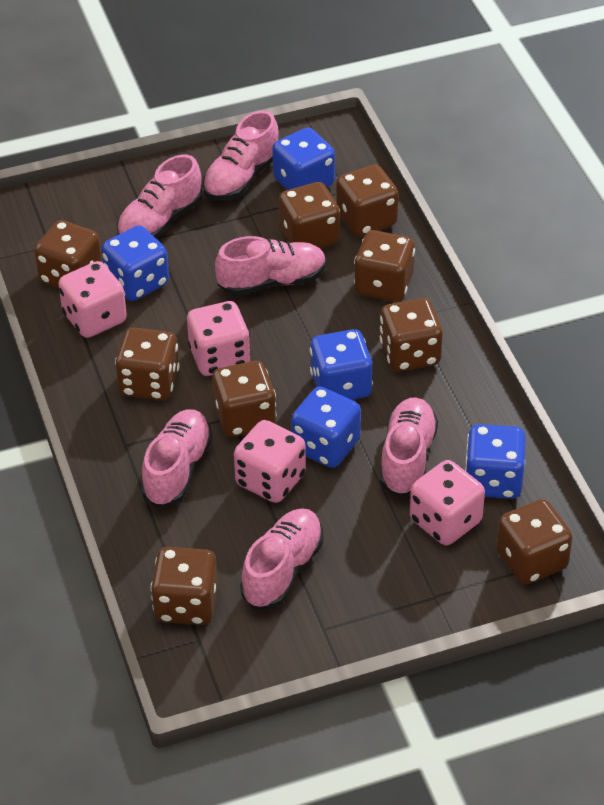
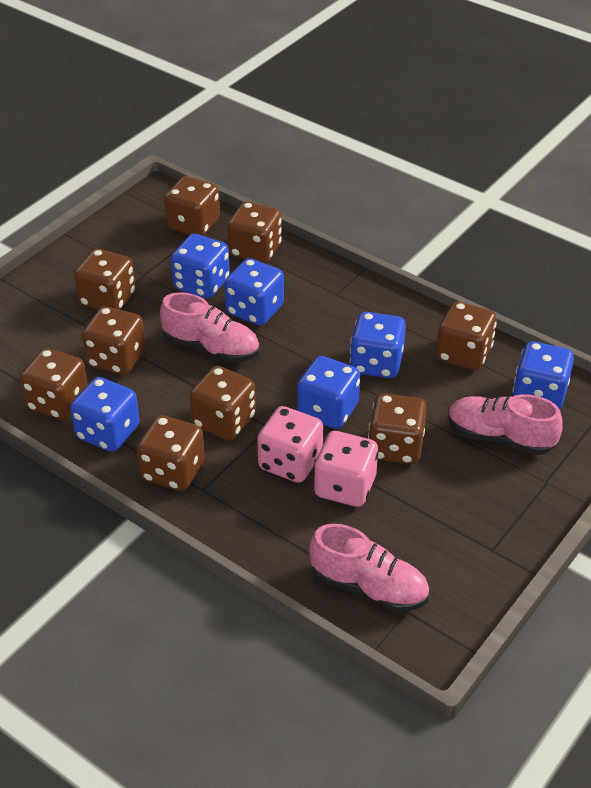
blue dice: [101,225,169,301] [272,128,335,190] [291,386,361,468] [310,329,373,400] [465,424,526,499] = 5 -> [70,377,140,452] [171,234,230,299] [224,258,284,326] [297,356,360,429] [350,312,406,378] [513,341,574,409] = 6
pink dice: [58,261,127,338] [187,301,251,376] [234,420,306,503] [410,460,485,545] = 4 -> [257,406,323,483] [314,431,379,507] = 2
pink shoe: [117,155,203,239] [141,409,213,507] [203,110,279,201] [215,236,326,296] [240,508,323,609] [380,398,438,497] = 6 -> [160,292,259,362] [309,524,429,612] [448,394,563,455] = 3

